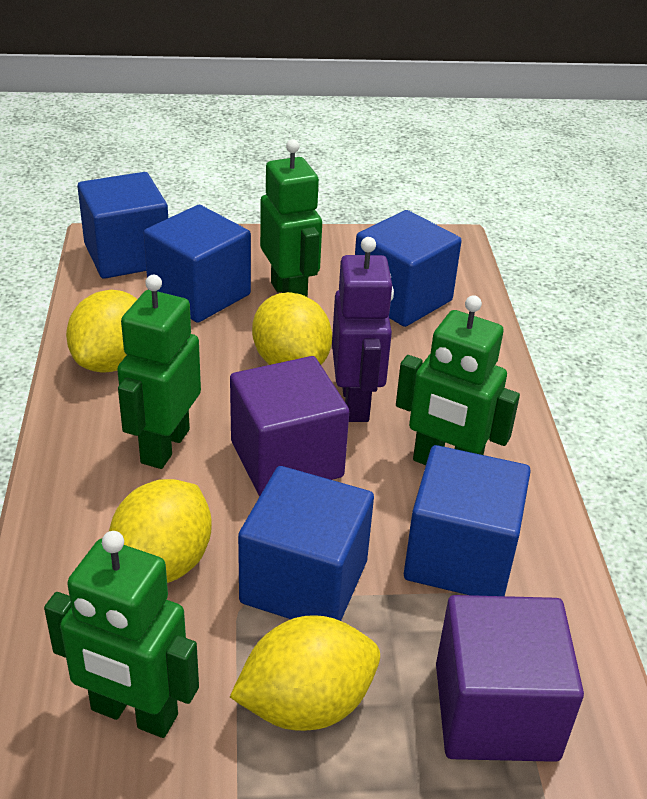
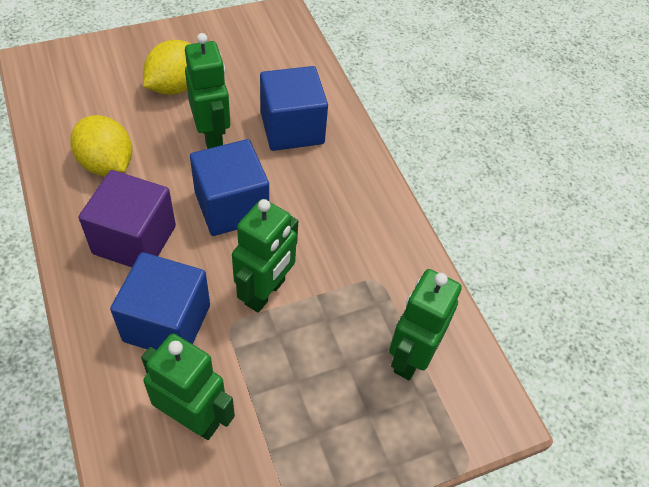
blue cube: [77,172,168,279] [144,205,251,323] [238,466,374,621] [355,210,462,327] [404,445,531,596] = 5 -> [110,252,210,350] [190,139,269,236] [260,66,328,151] = 3
purple cube: [230,356,349,496] [436,595,584,762] = 2 -> [79,170,176,267] = 1
purple robot: [332,237,394,422] = 1 -> none = 0
yellow lemon: [66,290,137,373] [109,479,212,583] [230,615,380,731] [252,292,332,365] = 4 -> [70,115,133,176] [143,40,191,95] = 2

